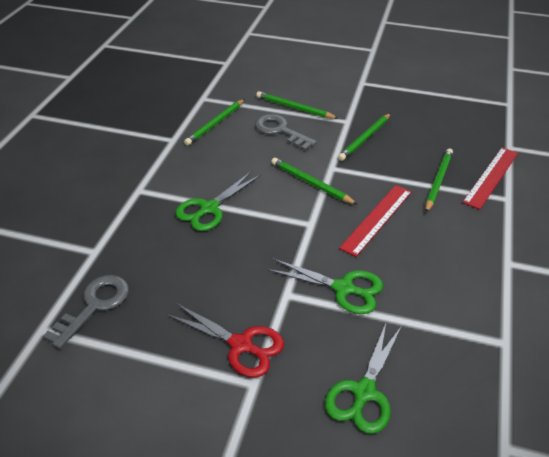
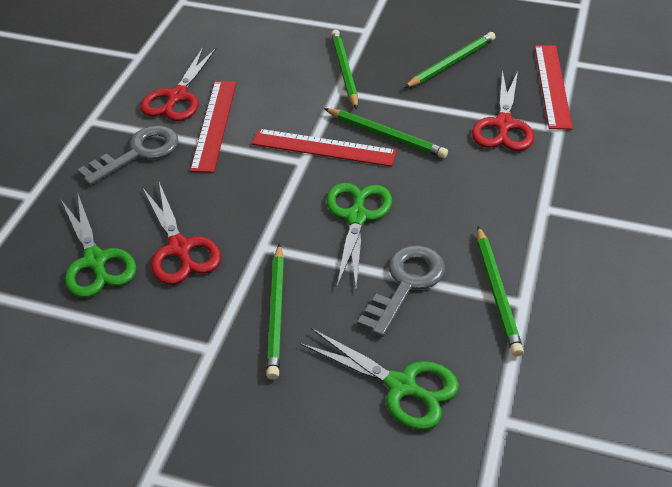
red ruler: [339,185,412,257] [462,147,518,210] = 2 -> [190,81,237,173] [252,129,397,167] [535,45,573,130] = 3
red scissors: [166,303,284,378] = 1 -> [140,47,217,121] [142,182,221,285] [472,71,534,151] = 3

